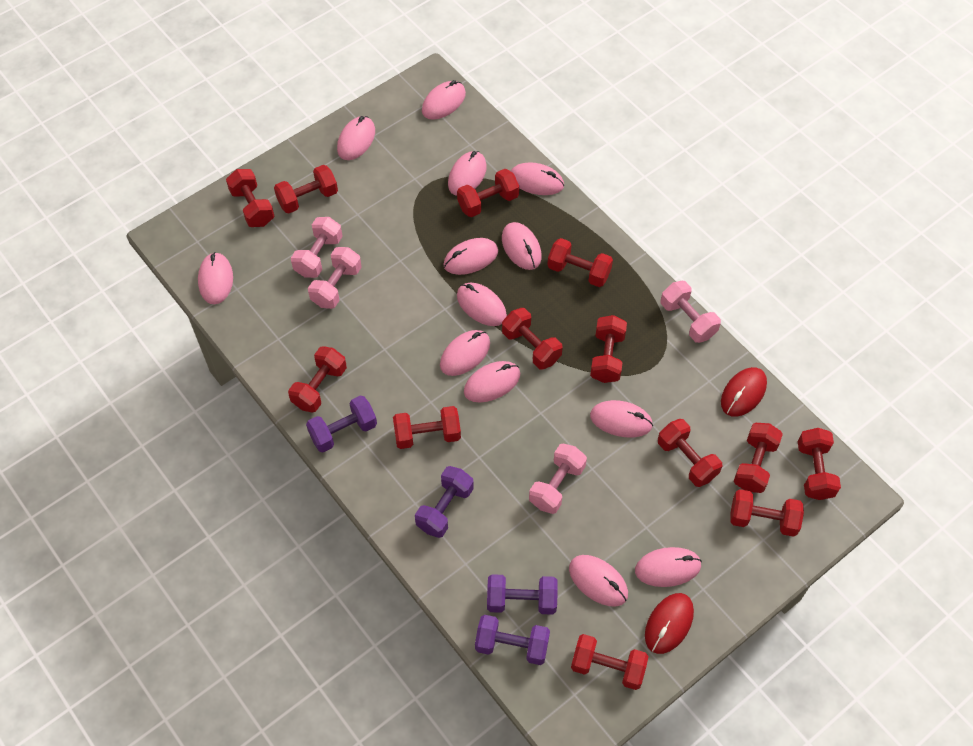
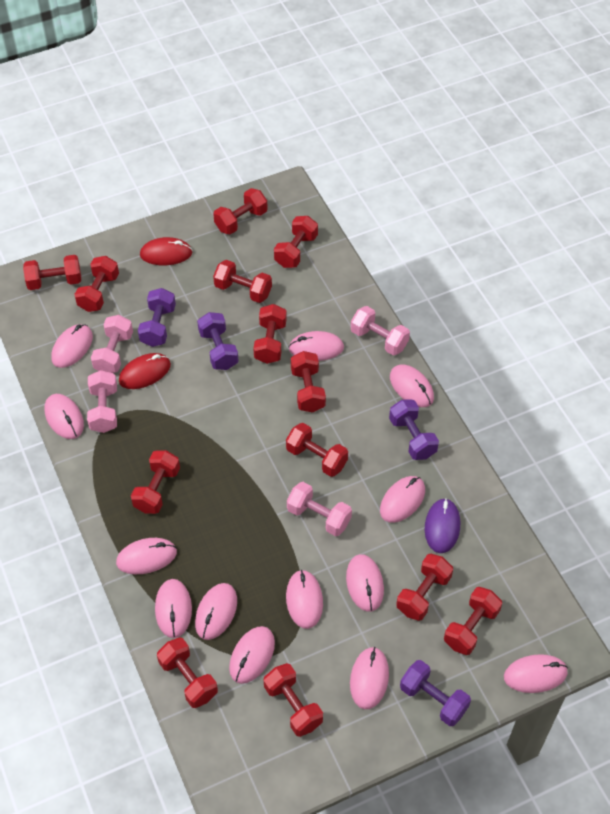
purple mouse: none = 0 -> [425,498,460,553] = 1

